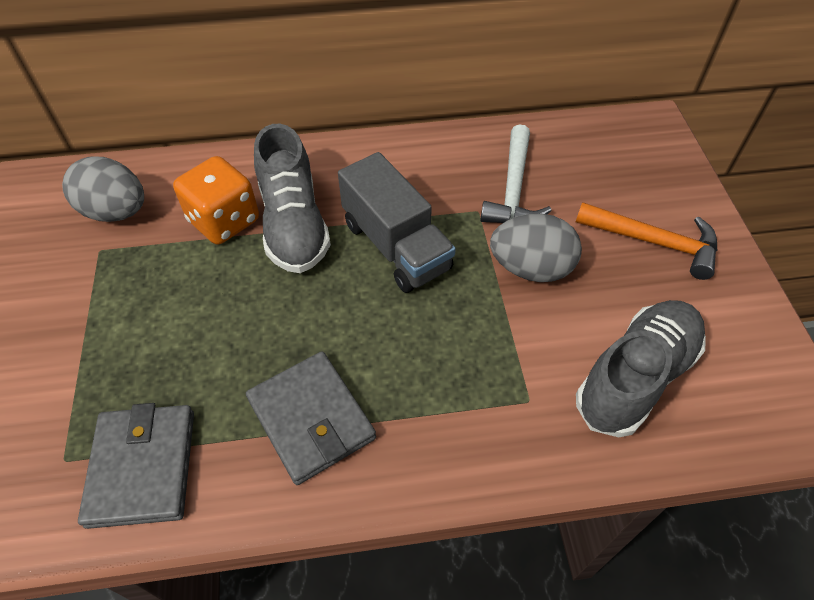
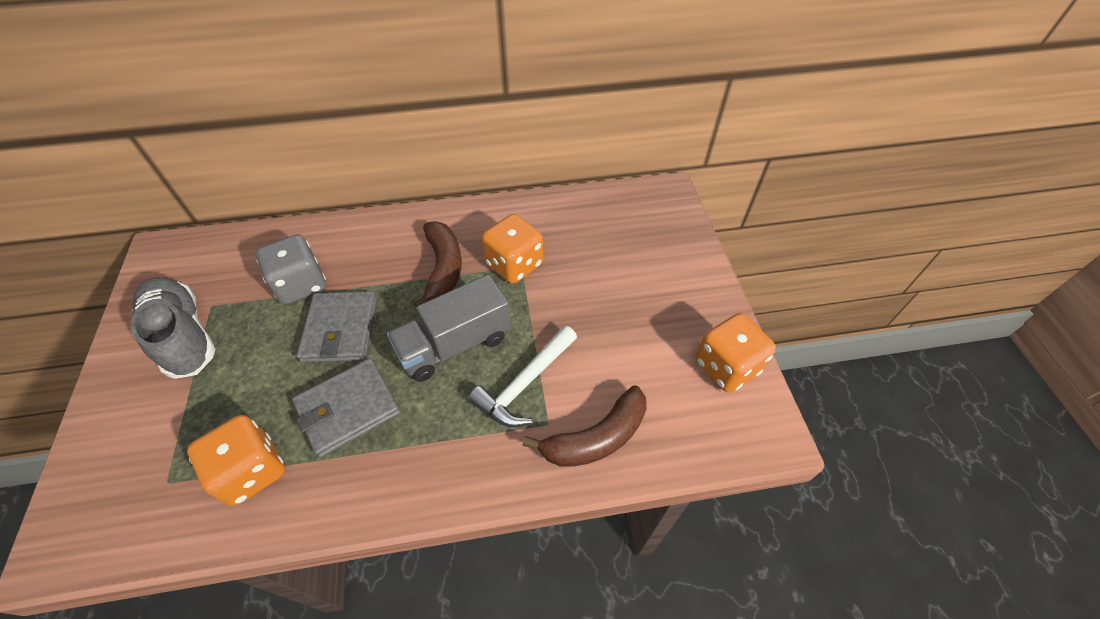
brown banana: none = 0 -> [414,221,462,307] [522,385,647,467] = 2
grey dice: none = 0 -> [256,234,326,305] = 1
grey egg: [62,157,144,222] [490,214,582,282] = 2 -> none = 0
grey shoe: [254,124,331,273] [576,300,706,437] = 2 -> [131,277,216,379] = 1
orange dice: [173,156,259,244] = 1 -> [187,415,285,506] [482,214,543,284] [695,313,776,393] = 3
orange hammer: [576,202,718,280] = 1 -> none = 0

